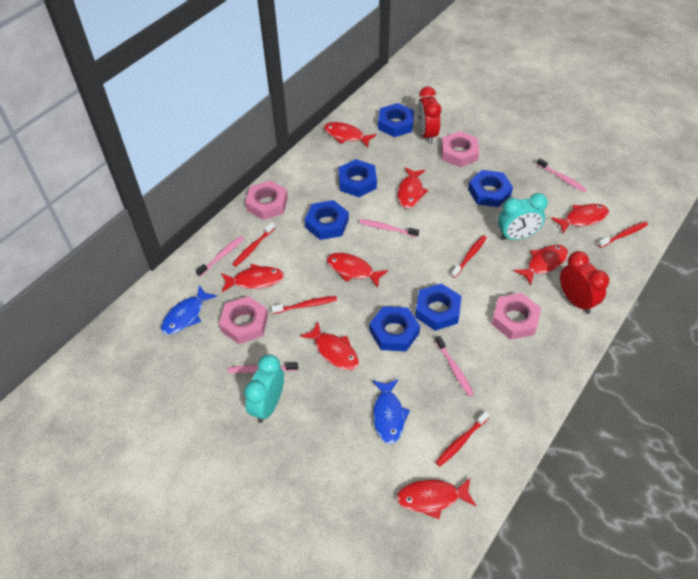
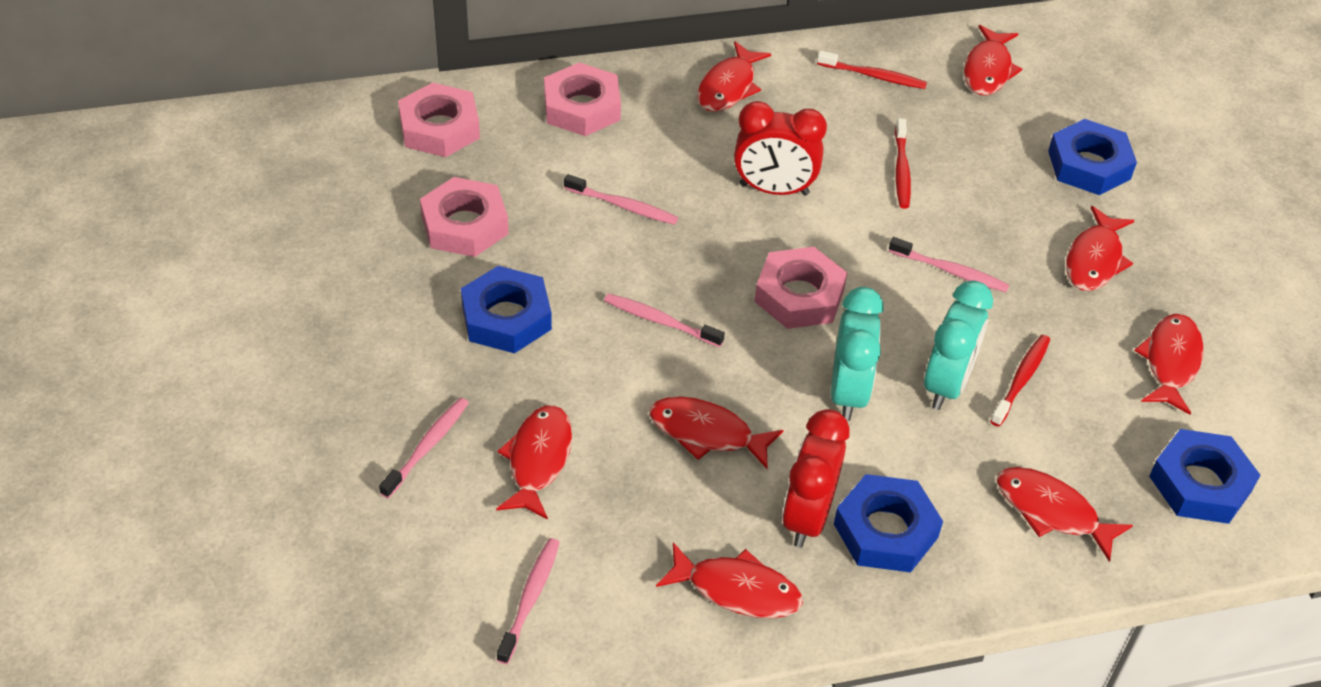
blue fish: [161,285,217,335] [372,379,410,444] = 2 -> none = 0
blue nut: [305,200,349,240] [338,159,377,197] [369,306,420,351] [378,103,414,137] [415,283,461,331] [468,170,513,207] = 6 -> [461,266,552,353] [834,474,943,572] [1048,119,1137,195] [1149,429,1260,524] = 4
red toothbrush: [232,222,275,267] [271,296,337,314] [435,411,490,467] [451,235,487,278] [598,221,648,248] = 5 -> [817,50,927,89] [895,118,911,209] [990,335,1050,427] = 3

